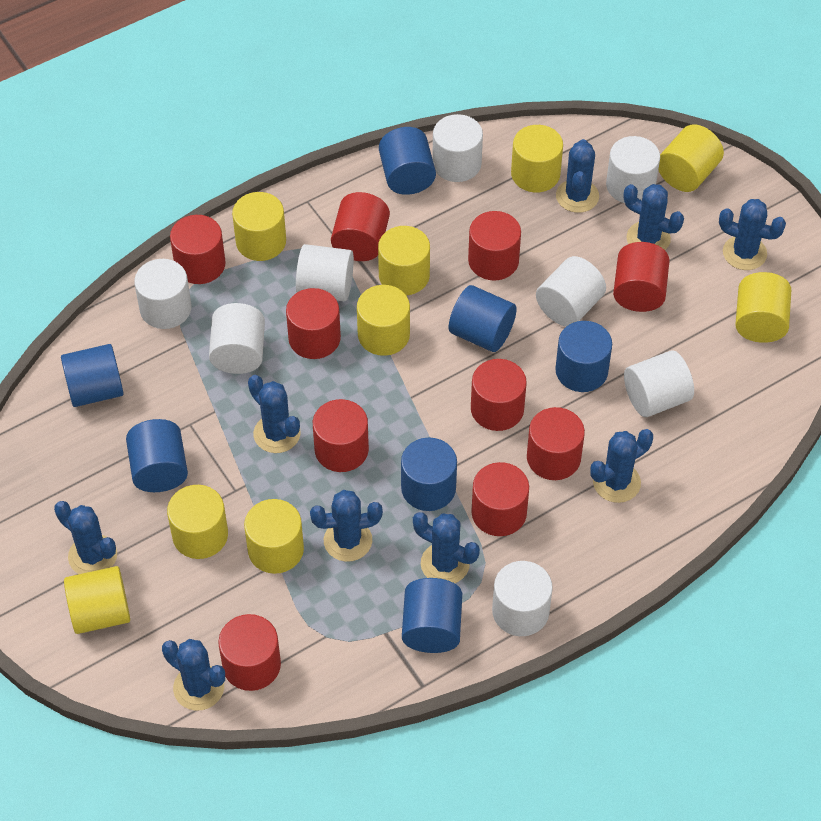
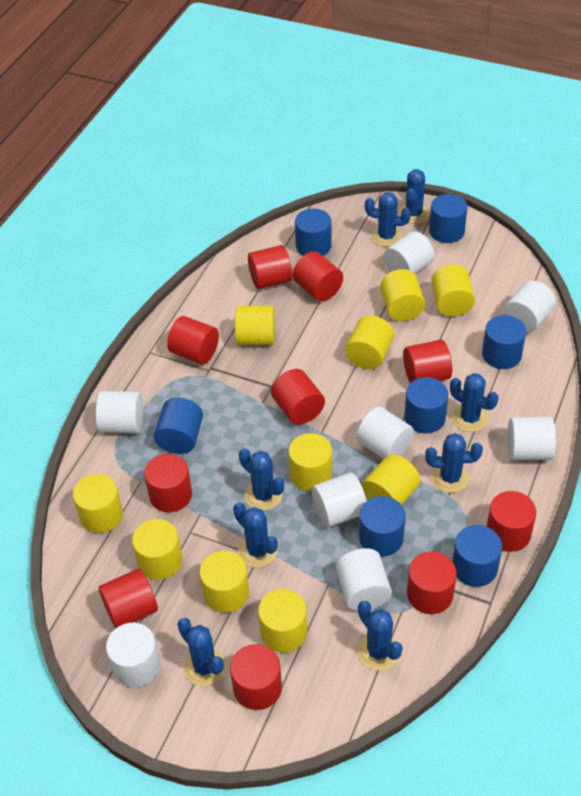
blue cactus: [54,501,117,574] [162,639,225,711] [248,375,301,453] [310,490,383,562] [413,512,480,583] [556,139,599,213] [590,429,653,503] [624,184,684,250] [719,199,786,270] = 9 -> [177,618,226,686] [233,502,278,568] [239,448,284,511] [358,601,403,671] [365,192,411,247] [399,169,429,224] [425,433,483,493] [450,373,498,432] = 8
yellow cylinder: [64,566,130,634] [167,485,228,559] [232,192,286,261] [244,499,304,574] [357,285,410,356] [378,226,430,295] [511,125,563,192] [658,124,724,192] [735,272,791,343] = 9 -> [73,474,123,533] [132,519,182,580] [200,551,249,613] [235,306,275,345] [258,589,308,653] [289,433,332,491] [345,316,394,369] [361,454,420,505] [380,269,425,321] [431,265,475,317] = 10

